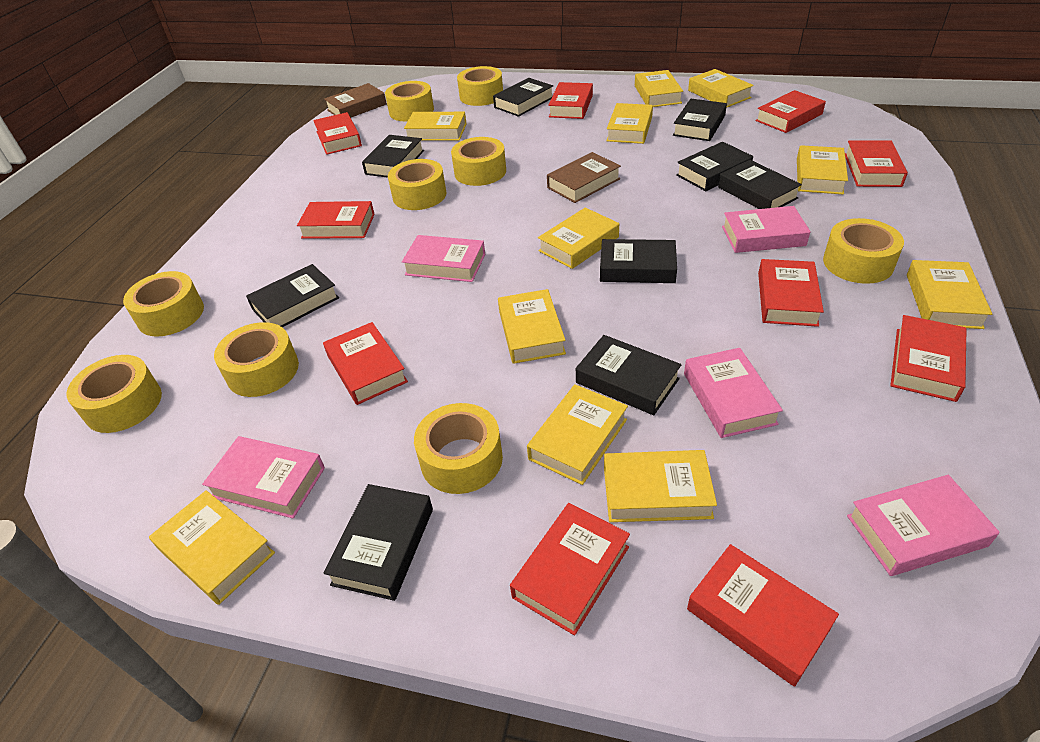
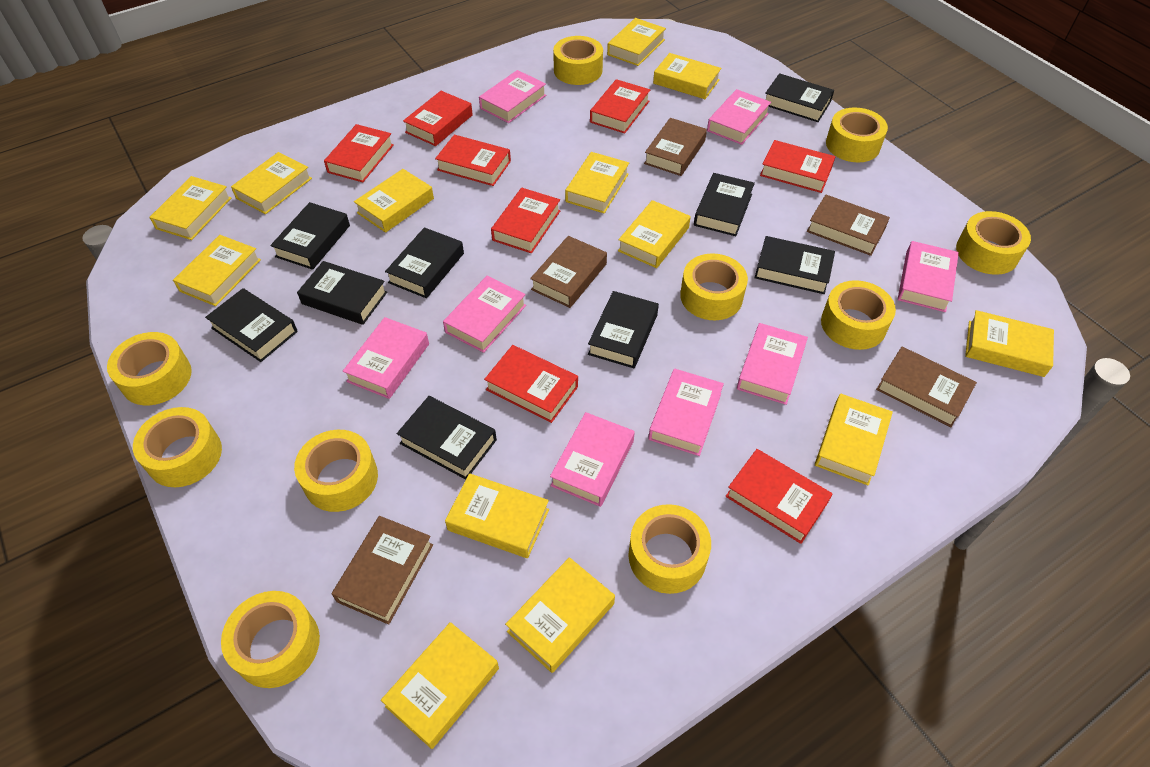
brown book: [324,83,387,118] [547,152,621,203] = 2 -> [332,516,433,624] [530,236,607,308] [644,118,707,176] [807,195,890,256] [876,347,977,427] = 5
pink book: [202,436,325,519] [402,235,485,282] [684,348,783,438] [722,206,811,253] [847,475,1000,576] = 5 -> [343,317,429,399] [443,276,526,353] [479,70,546,123] [550,412,635,507] [648,368,724,456] [707,89,771,145] [737,323,808,405] [898,241,959,312] = 8
red book: [297,201,375,239] [313,112,362,155] [323,322,408,405] [510,503,630,636] [548,82,593,119] [687,544,839,687] [755,90,826,133] [758,259,824,327] [845,141,908,187] [890,315,966,402] = 10 -> [324,124,394,182] [403,91,473,146] [435,135,511,186] [484,345,578,423] [491,188,560,253] [590,79,650,134] [726,449,832,544] [760,140,835,193] = 8
yellow book: [149,490,275,605] [404,112,467,141] [498,289,566,364] [527,384,628,485] [538,208,619,269] [604,450,717,522] [606,103,653,144] [635,70,683,107] [688,69,754,108] [797,145,848,194] [907,260,992,329] = 11 -> [149,176,231,240] [173,235,261,306] [231,152,312,214] [354,169,434,233] [381,622,499,749] [445,474,549,558] [505,557,615,673] [565,152,629,213] [607,18,666,66] [618,200,691,268] [653,53,721,99] [815,394,893,486] [965,310,1054,377] = 13
yellow tape: [66,355,162,433] [123,271,204,337] [214,322,299,397] [385,81,434,121] [388,159,447,210] [414,403,503,494] [451,137,506,186] [457,66,503,106] [823,218,904,284] = 9 -> [107,332,192,405] [133,407,222,487] [221,591,320,688] [294,430,378,512] [553,36,603,85] [628,504,711,594] [680,253,748,320] [821,280,896,350] [826,108,888,162] [956,211,1031,275] = 10

